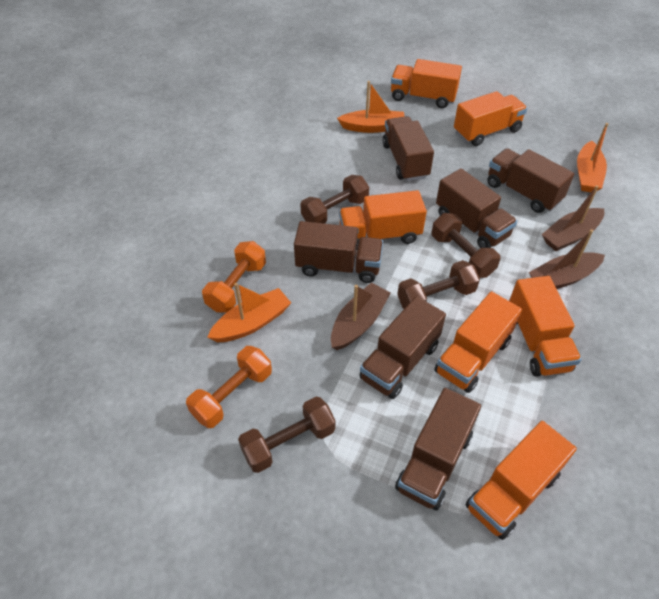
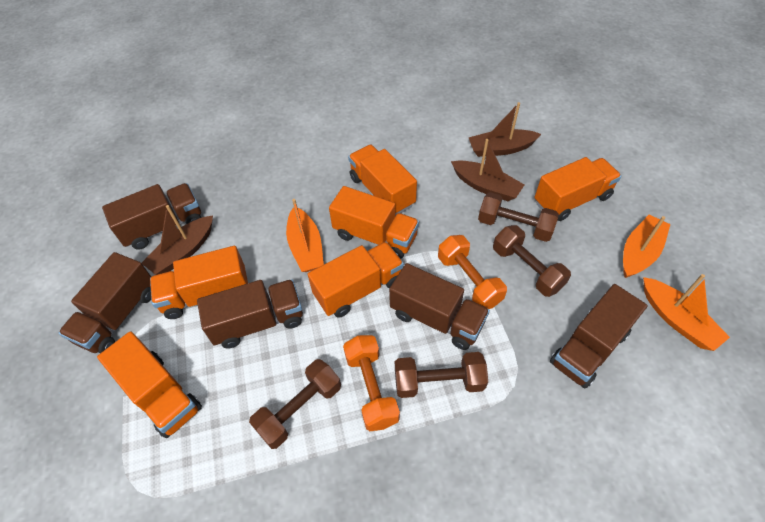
brown truck: [294,221,383,283] [359,296,446,399] [382,116,434,181] [395,388,481,510] [436,169,517,248] [487,148,574,213] = 6 -> [59,252,151,353] [102,183,201,250] [197,279,303,348] [389,263,490,350] [550,284,648,389] = 5

